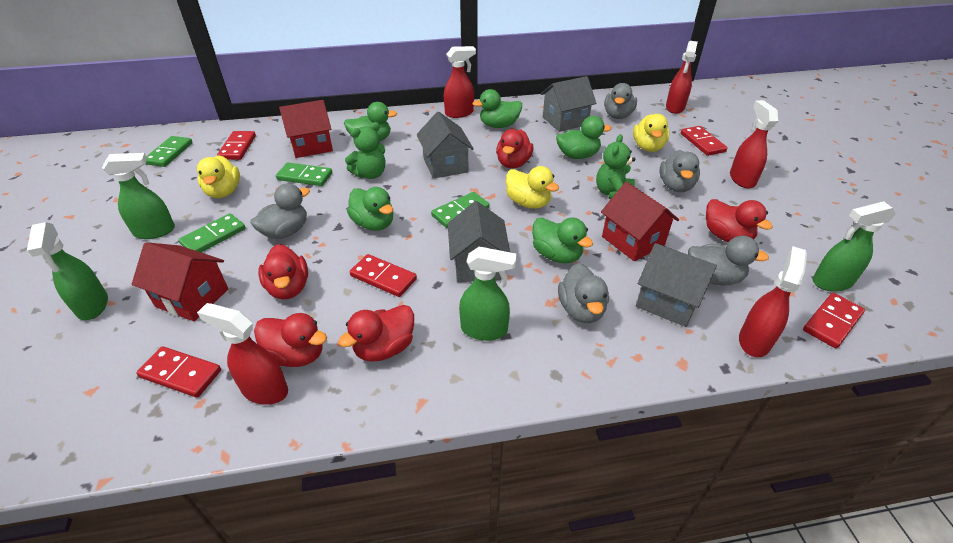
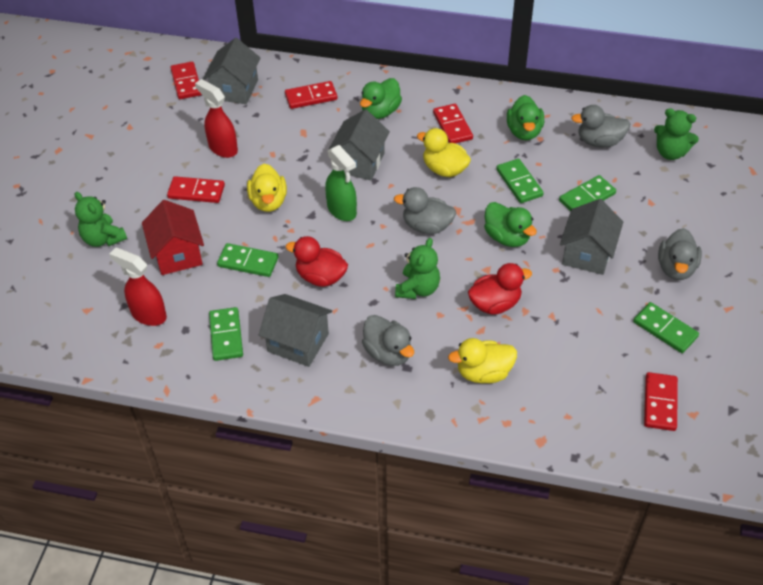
green domino: [146,136,193,167] [178,213,246,252] [276,162,332,186] [431,192,489,228] = 4 -> [209,307,243,361] [217,243,279,277] [496,159,544,203] [559,175,616,211] [633,302,699,353] = 5
green duck: [344,102,397,142] [347,187,393,231] [472,89,522,128] [532,218,593,264] [556,116,612,159] = 5 -> [360,78,402,119] [484,202,537,247] [507,95,544,140] = 3
green spray bottle: [27,222,108,320] [102,153,175,239] [459,246,517,341] [813,201,896,292] = 4 -> [325,145,357,221] = 1
green teddy bear: [345,122,385,179] [596,134,635,199] = 2 -> [75,192,127,247] [395,238,440,299] [654,108,699,160] = 3
grey duck: [250,183,310,239] [558,263,609,323] [604,83,637,119] [660,150,700,192] [688,236,769,285] = 5 -> [362,315,414,366] [394,187,456,234] [571,105,630,147] [658,228,702,280] = 4
red duck: [254,313,327,367] [258,244,308,299] [339,305,414,362] [496,129,533,168] [706,199,773,242] = 5 -> [286,236,348,287] [468,263,532,314] = 2
red house: [132,242,228,322] [279,100,333,158] [601,182,679,261] = 3 -> [142,200,204,275] = 1
red spray bottle: [197,303,288,405] [444,46,476,118] [666,41,698,114] [730,100,779,188] [739,246,807,357] = 5 -> [109,247,167,326] [195,79,238,158] = 2

